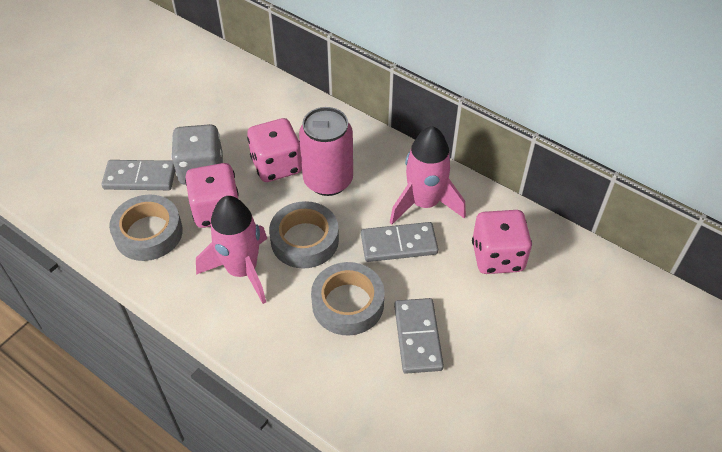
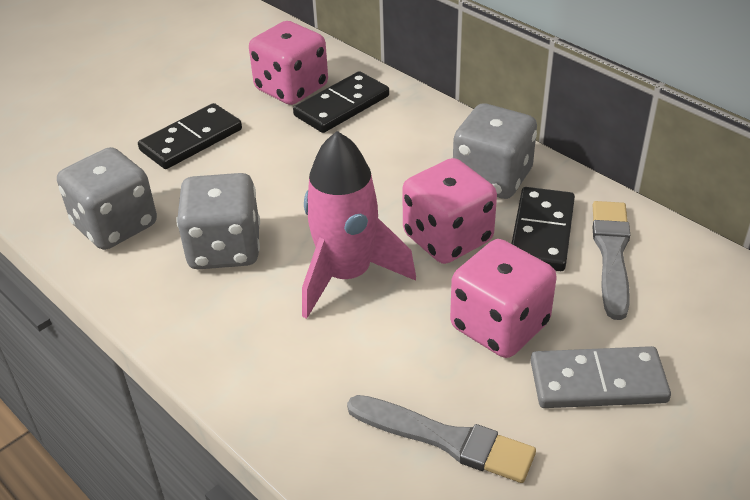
black domino: none = 0 -> [138,103,242,169] [293,71,389,133] [511,187,575,271] = 3
grey brush: none = 0 -> [347,395,536,483] [593,201,630,320] = 2
grey dice: [171,124,223,185] = 1 -> [57,147,157,250] [176,173,260,269] [453,104,537,199] = 3
grey domino: [101,160,175,190] [361,222,438,262] [394,298,444,374] = 3 -> [531,346,671,408] = 1
grey tape: [109,195,183,261] [269,201,339,268] [311,262,385,336] = 3 -> none = 0
pink can: [299,107,353,196] = 1 -> none = 0
pink rocket: [196,196,267,304] [390,126,466,224] = 2 -> [302,131,416,319] = 1

